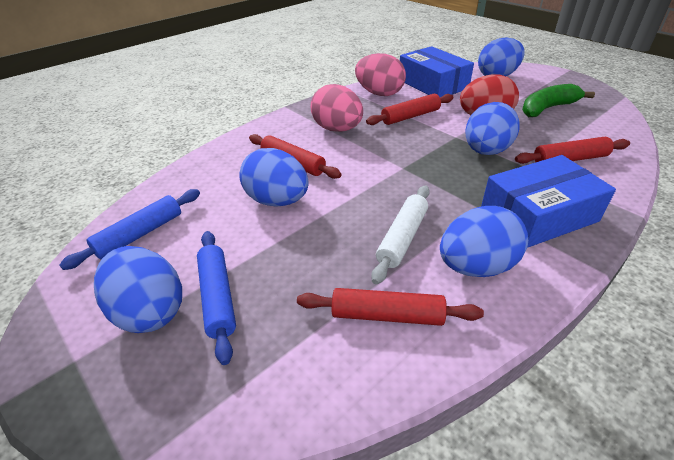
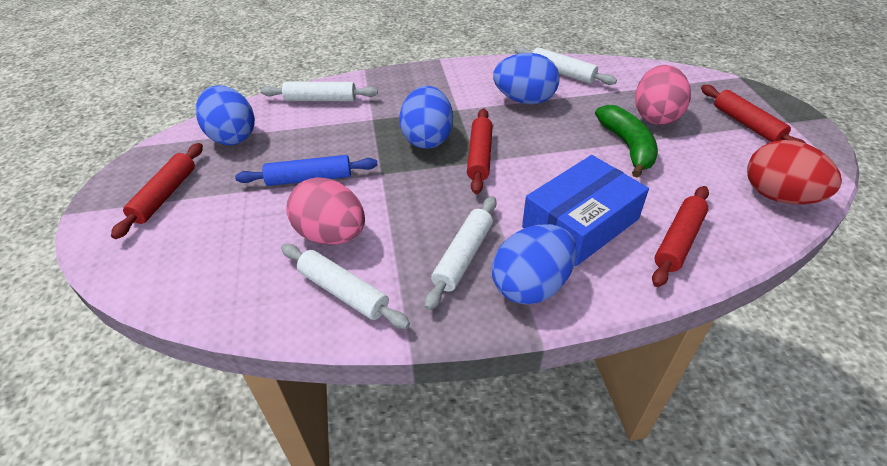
blue box: [400,46,474,97] [481,155,616,248] = 2 -> [522,155,649,266] = 1
blue egg: [94,246,182,333] [239,148,309,207] [440,206,528,277] [465,102,520,155] [478,37,525,76] = 5 -> [196,85,255,145] [399,86,453,149] [492,224,577,305] [493,53,560,104] = 4
blue rolling pin: [59,189,200,270] [197,231,236,365] = 2 -> [235,155,378,186] = 1
white rolling pin: [371,185,430,284] = 1 -> [261,82,378,101] [281,244,410,329] [424,196,496,311] [515,47,617,85] = 4

